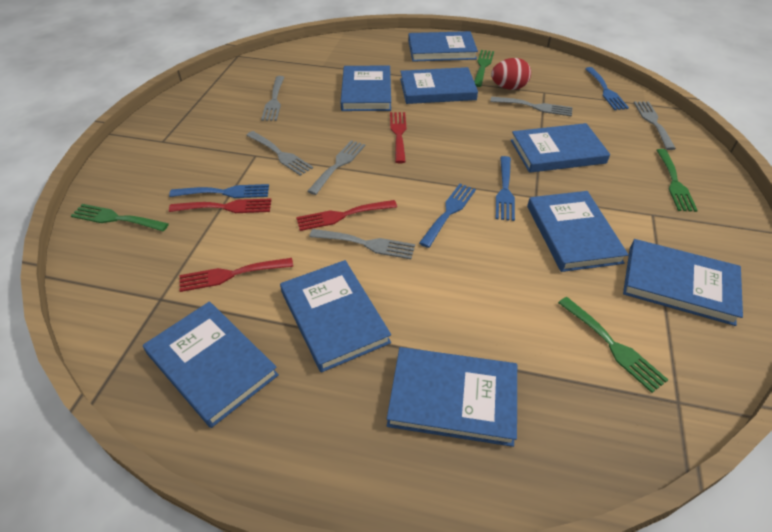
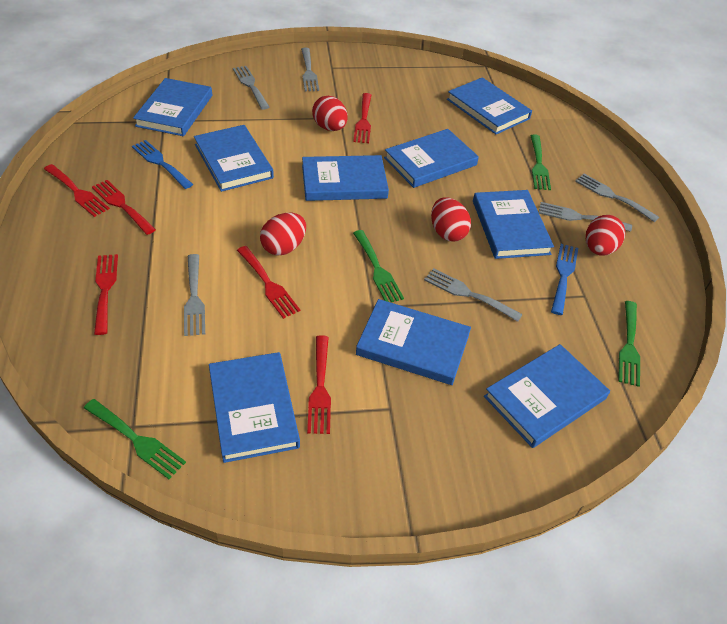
blue fork: [169,184,269,198] [419,184,476,248] [496,156,515,221] [585,67,629,110] = 4 -> [132,140,193,189] [551,244,578,315] = 2
red egg: [491,58,531,90] = 1 -> [260,213,306,256] [312,96,348,131] [431,197,471,242] [586,215,625,256] = 4
red fork: [169,198,271,213] [179,258,293,292] [296,200,397,231] [390,112,406,163] = 4 -> [44,164,110,217] [92,180,156,235] [94,254,118,335] [237,246,300,319] [307,335,331,434] [353,93,371,143] = 6

